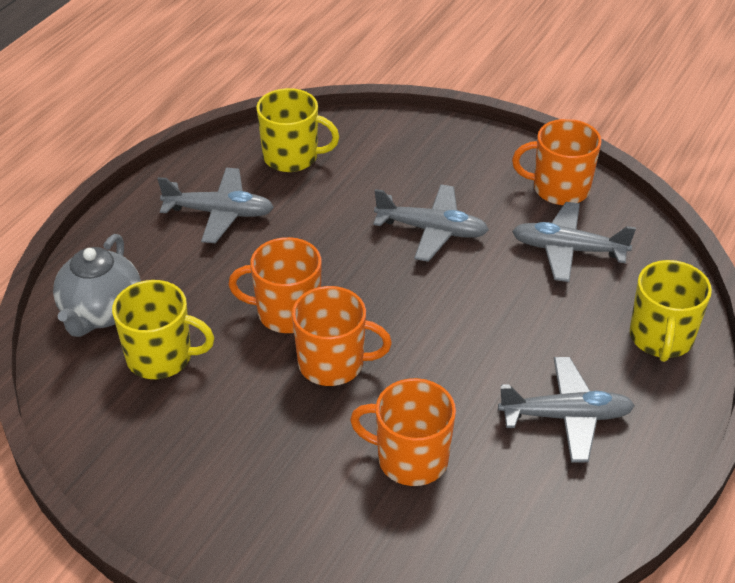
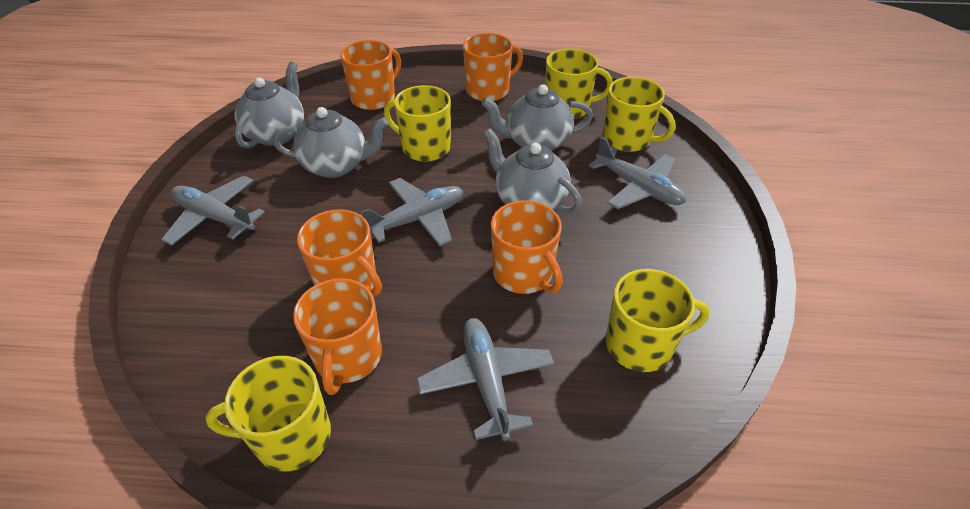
grey teapot: [53,234,141,337] = 1 -> [235,62,304,148] [273,107,389,178] [481,84,593,151] [483,129,582,214] = 4
orange mug: [228,237,322,333] [292,286,392,386] [350,378,456,486] [512,119,602,205] = 4 -> [293,278,382,395] [297,209,382,296] [340,40,401,110] [463,33,523,101] [491,201,563,294] = 5
yellow mug: [112,280,214,379] [256,88,339,172] [630,260,712,362] = 3 -> [205,356,331,472] [384,85,451,162] [545,49,612,119] [603,77,675,152] [606,269,710,372] = 5

